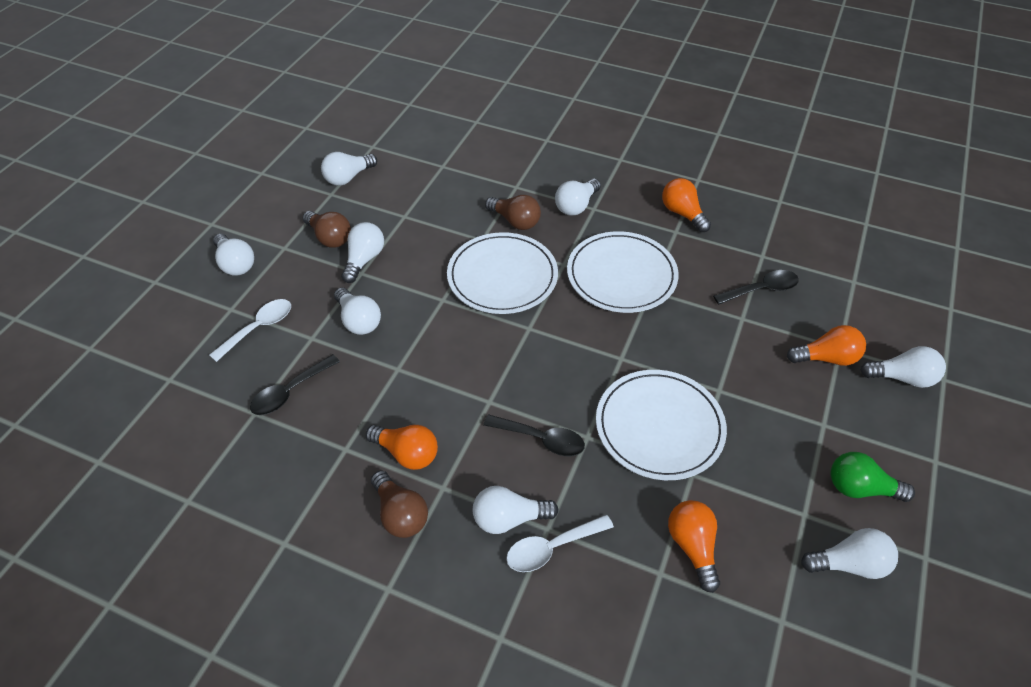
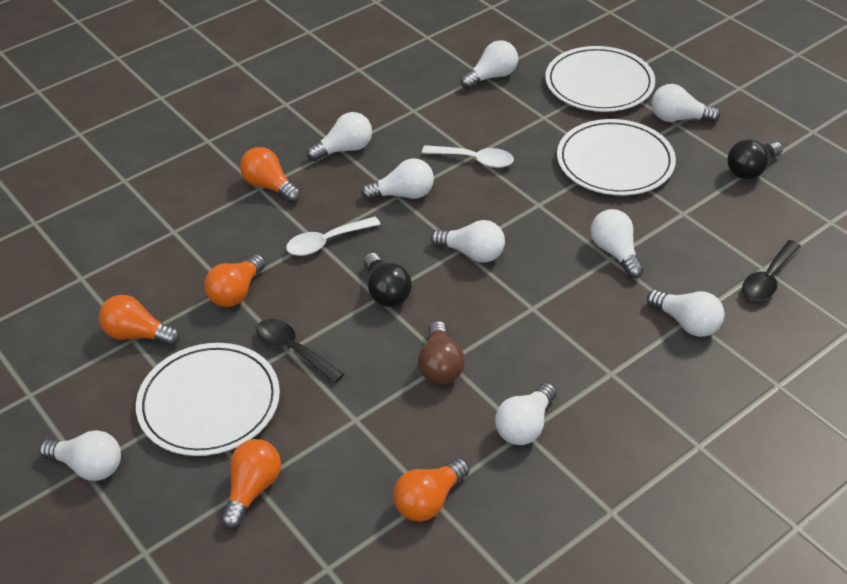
black light bulb: none = 0 -> [363,253,412,307] [727,140,783,179] = 2
black spoon: [250,354,340,415] [483,414,585,456] [713,270,799,305] = 3 -> [256,319,344,383] [742,240,801,301] = 2
brown light bulb: [303,211,351,248] [371,470,428,538] [485,195,541,230] = 3 -> [418,321,465,384] = 1
green light bulb: [830,452,915,502] = 1 -> none = 0
orange light bulb: [366,425,438,470] [662,178,711,232] [668,500,720,593] [787,325,866,366] = 4 -> [99,295,180,346] [204,254,266,307] [221,439,281,529] [240,147,301,203] [393,458,470,522] = 5
white light bulb: [213,234,254,276] [321,152,377,186] [334,287,381,335] [341,222,384,283] [473,486,559,534] [555,179,601,215] [801,528,898,579] [860,346,946,388] = 8 -> [39,430,121,481] [306,112,372,161] [361,158,434,200] [431,220,505,262] [461,40,518,89] [495,383,557,445] [591,209,644,278] [647,290,725,337] [652,84,720,123] = 9

